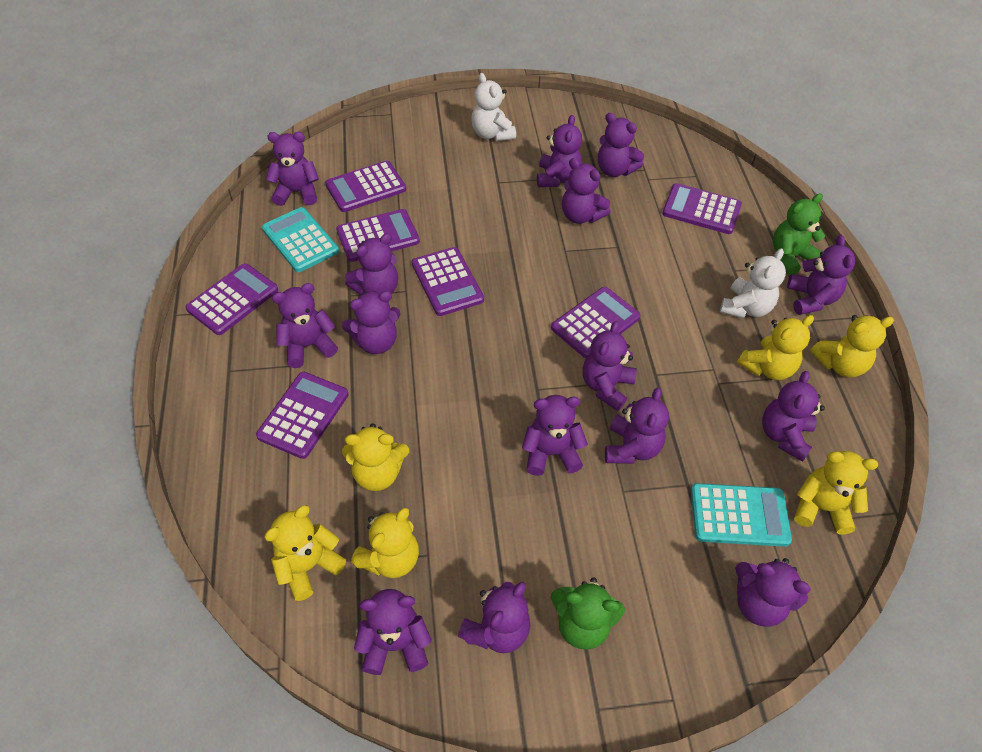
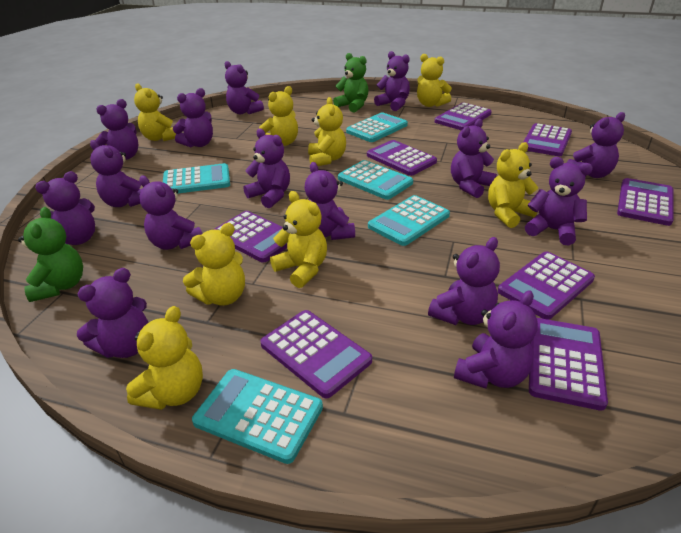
purple calculator: [186,263,278,335] [256,372,348,459] [325,161,406,212] [336,209,420,262] [412,247,484,316] [551,287,640,358] [662,183,742,234] = 7 -> [213,211,287,263] [260,310,372,398] [367,140,437,176] [435,103,492,130] [498,251,595,320] [523,123,572,156] [529,318,608,411] [617,178,674,226] = 8
turquoise calculator: [262,207,339,272] [691,483,792,547] = 2 -> [163,163,230,194] [192,369,323,464] [338,160,413,200] [346,112,408,142] [368,195,450,246] = 5
white teddy bear: [471,73,516,141] [720,248,786,318] = 2 -> none = 0
yellow teddy bear: [264,505,346,601] [342,423,409,491] [351,508,419,578] [737,315,814,380] [794,451,878,535] [810,315,894,378] = 6 -> [126,306,203,410] [134,83,176,141] [183,223,245,306] [258,86,298,146] [270,191,327,288] [308,97,346,166] [417,54,452,107] [488,142,538,228] = 8

